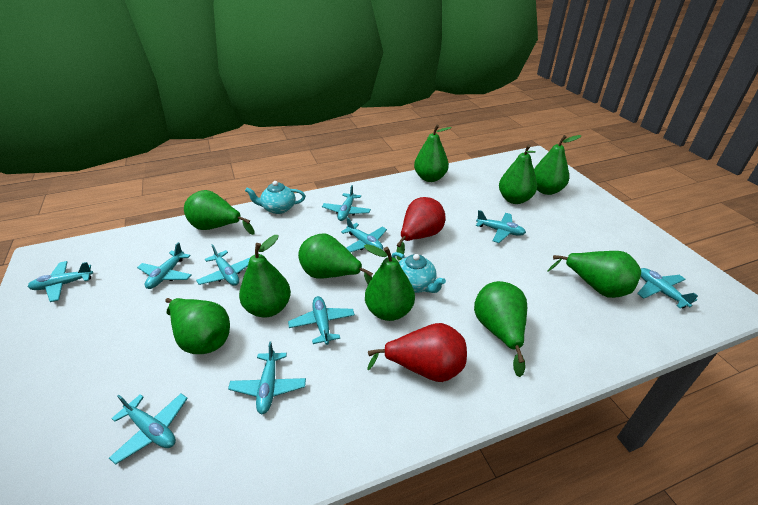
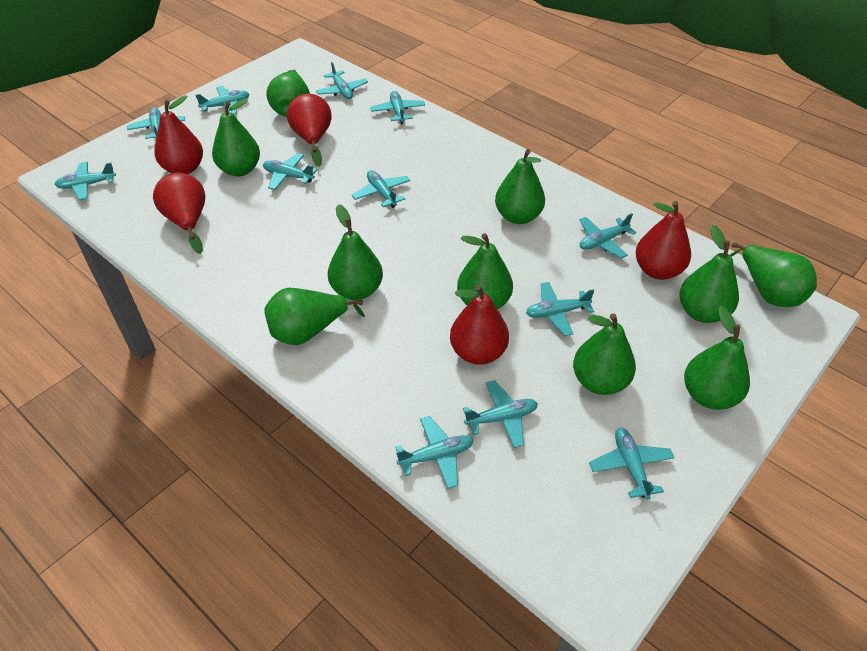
red pear: [367,323,467,382] [396,197,445,261] = 2 -> [153,173,206,254] [154,95,203,174] [287,94,331,167] [450,285,509,365] [636,201,691,280] = 5
turquoise plane: [28,261,93,302] [109,393,188,465] [137,242,191,289] [196,244,251,286] [228,341,306,414] [288,296,355,345] [322,185,371,221] [341,217,387,252] [476,210,526,243] [637,268,698,308] = 10 -> [54,162,116,200] [127,107,185,139] [196,86,249,114] [263,153,317,190] [316,62,368,99] [352,170,410,208] [370,91,425,124] [395,416,474,489] [463,380,538,448] [526,282,594,336] [580,213,636,259] [589,428,675,499] = 12
turquoise teapot: [245,181,305,214] [391,252,446,293] = 2 -> none = 0

